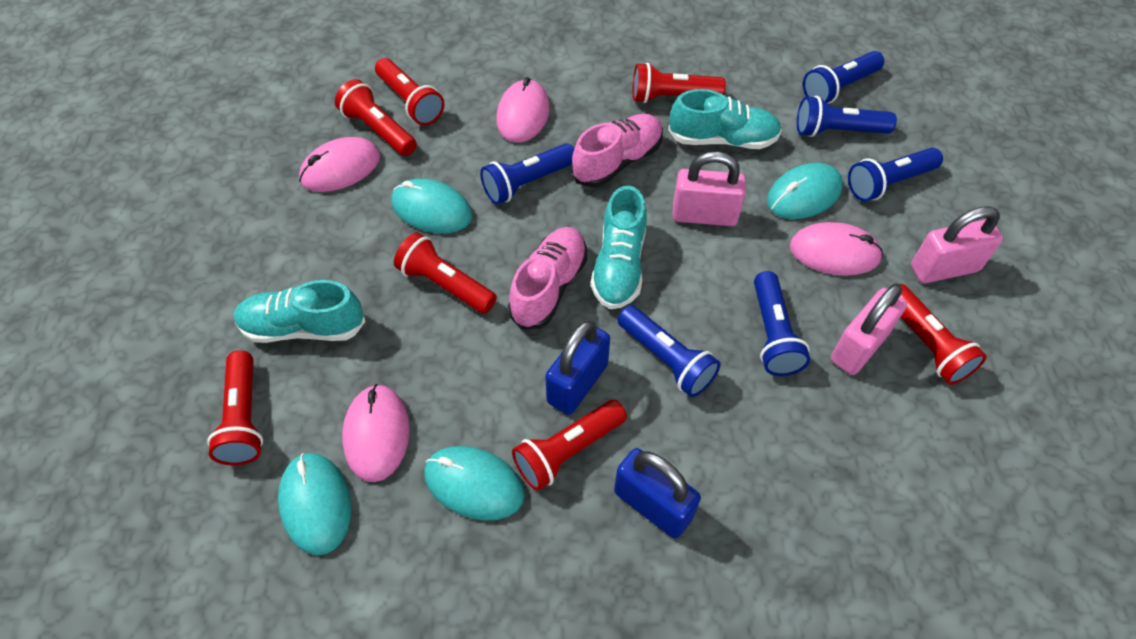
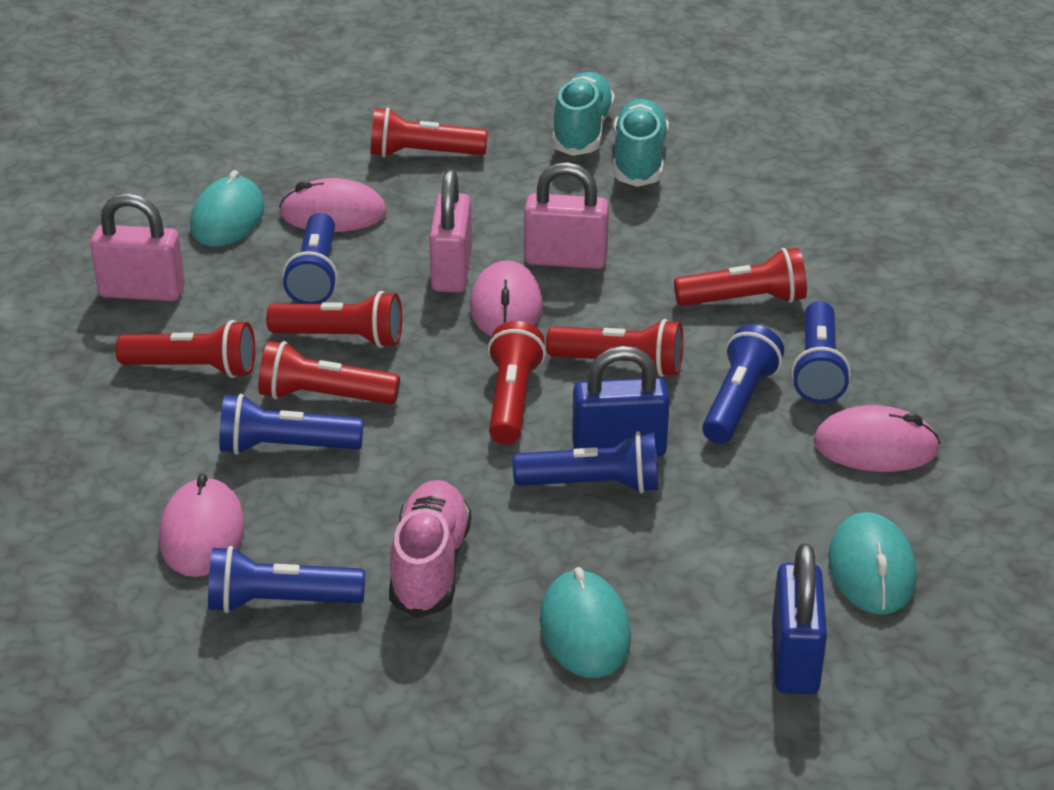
pink shoe: [508,227,587,330] [571,114,663,188] = 2 -> [389,480,471,618] = 1
turquoise mouse: [278,453,351,555] [392,179,472,233] [424,446,525,521] [767,163,843,219] = 4 -> [190,170,265,246] [540,567,631,678] [828,512,917,615] = 3
turquoise shoe: [234,280,366,343] [591,186,647,309] [668,89,782,149] = 3 -> [552,72,615,156] [614,99,669,187] = 2

